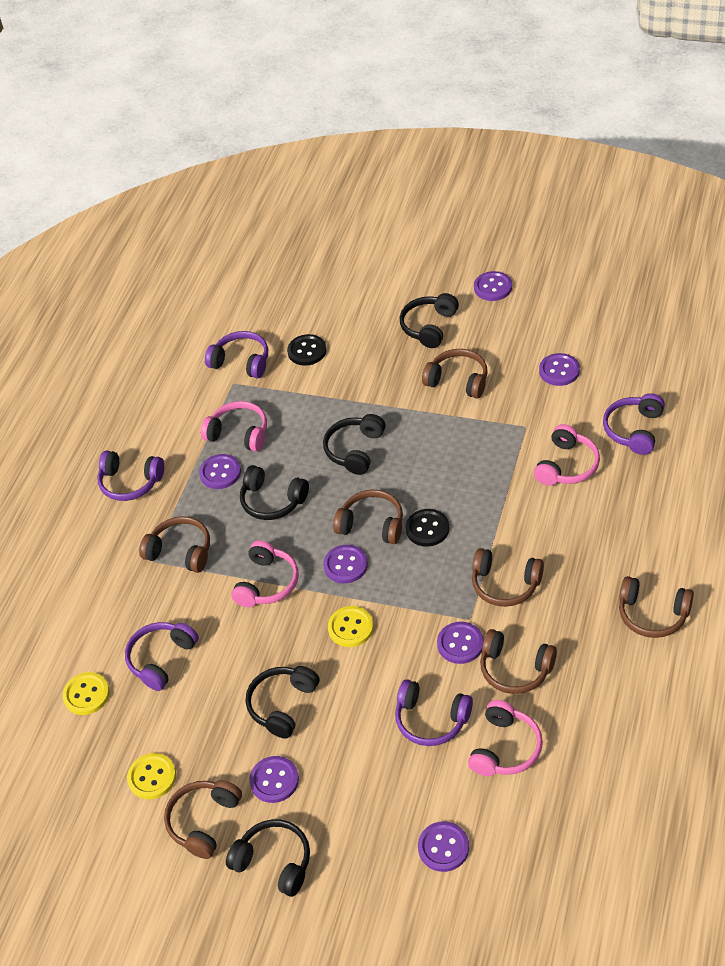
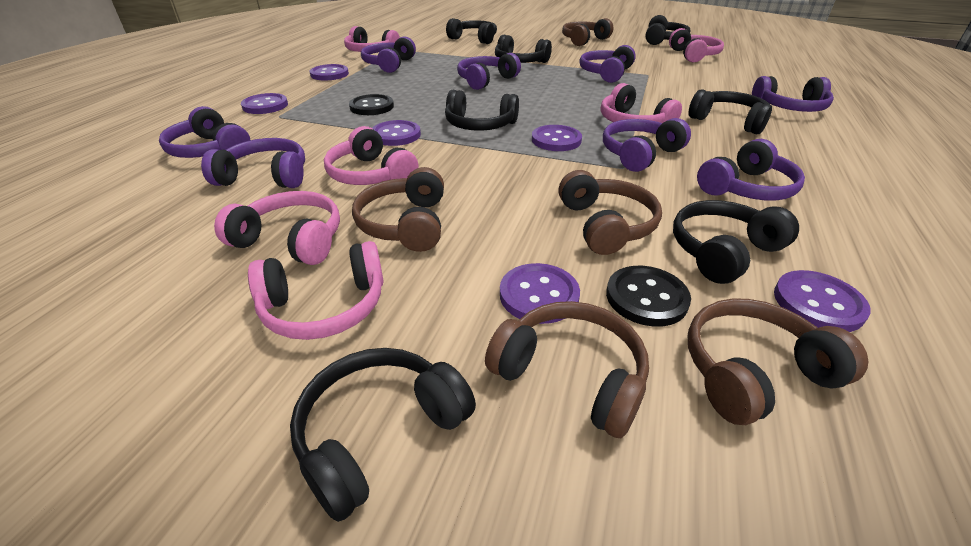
black headphones: [226,819,310,897] [240,465,309,520] [246,666,319,739] [323,414,386,475] [400,293,459,348] = 5 -> [290,348,476,522] [445,90,519,131] [446,18,497,44] [495,35,552,63] [645,15,690,45] [673,200,799,284] [688,89,772,135] = 7
brown headphones: [139,516,210,573] [164,780,242,859] [333,490,403,544] [422,349,487,399] [472,548,544,607] [480,629,557,694] [619,576,694,638] = 7 -> [352,167,444,252] [485,301,649,438] [558,170,662,255] [562,18,614,46] [688,298,868,425] = 5
pink headphones: [201,401,267,452] [231,540,299,607] [468,700,543,776] [534,424,600,486] = 4 -> [214,191,340,265] [248,241,384,340] [324,126,418,185] [344,26,400,52] [601,83,682,123] [669,28,724,62] = 6
purple button: [199,454,241,489] [249,756,299,803] [323,545,368,583] [418,821,469,872] [437,622,483,664] [474,271,512,301] [539,353,580,386] = 7 -> [241,93,288,114] [309,64,349,80] [372,120,421,146] [500,263,580,324] [532,125,582,151] [774,270,871,332] = 6
purple headphones: [97,451,164,501] [125,622,199,691] [205,331,268,379] [395,679,473,746] [603,393,665,455] = 5 -> [159,106,250,158] [201,138,305,188] [361,36,416,73] [457,53,521,90] [579,45,636,83] [603,118,691,172] [697,139,805,201] [752,76,834,112] = 8
yellow button: [63,672,110,715] [127,753,176,799] [328,606,374,647] = 3 -> none = 0

